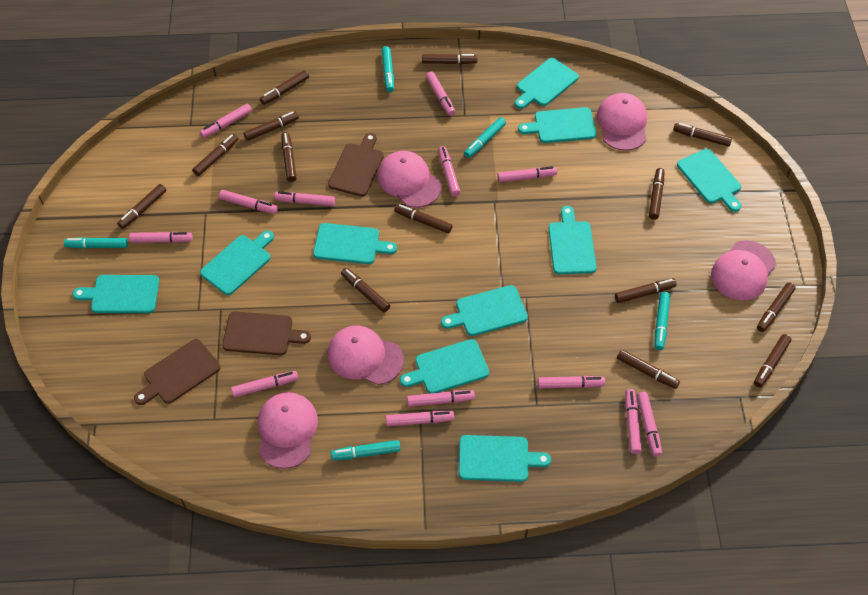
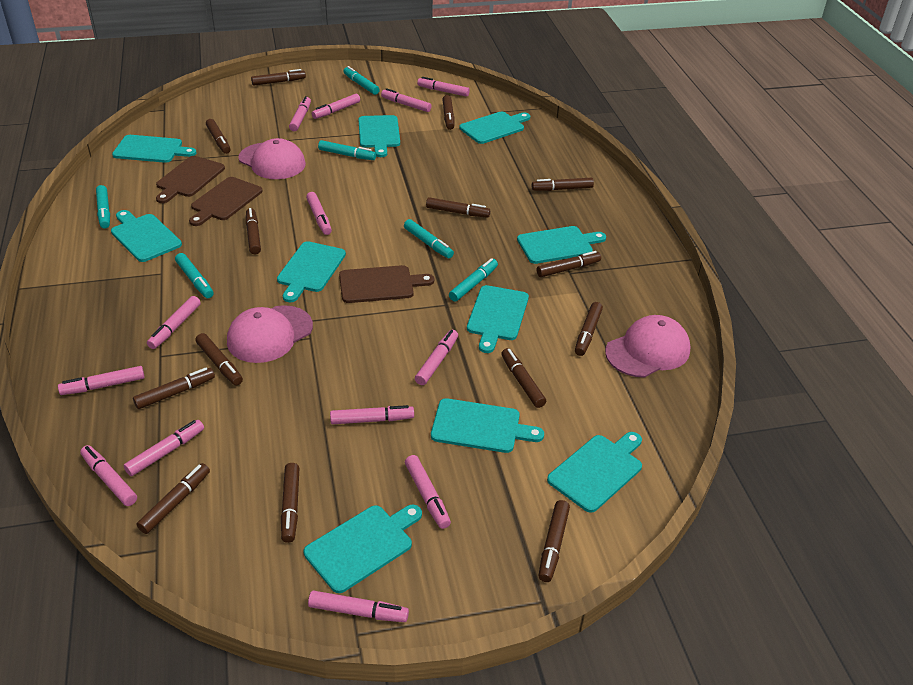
pink cap: [258,392,318,469] [328,326,404,385] [378,151,442,208] [597,93,647,151] [711,241,776,300] = 5 -> [227,305,313,363] [238,138,306,179] [605,315,690,378] = 3
turquoise marker: [64,237,128,249] [331,440,401,460] [381,46,394,92] [464,117,506,158] [654,292,670,350] = 5 -> [96,185,110,228] [175,253,214,298] [318,140,376,160] [343,66,380,95] [404,219,454,258] [449,258,498,302] = 6

